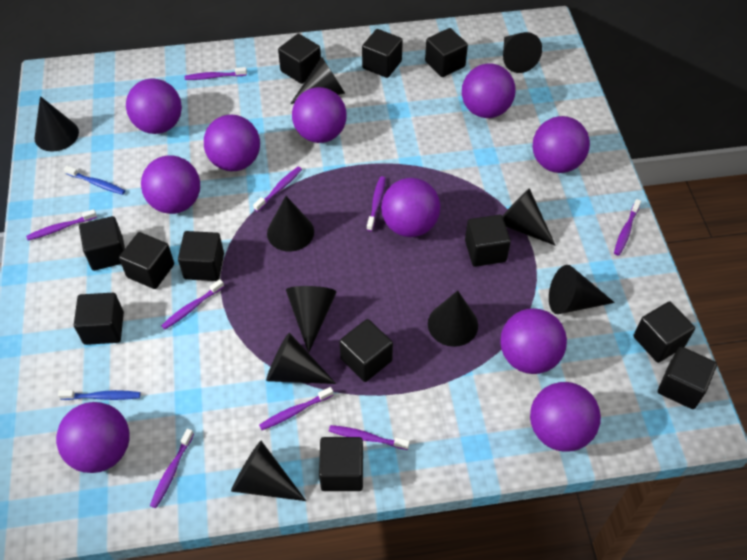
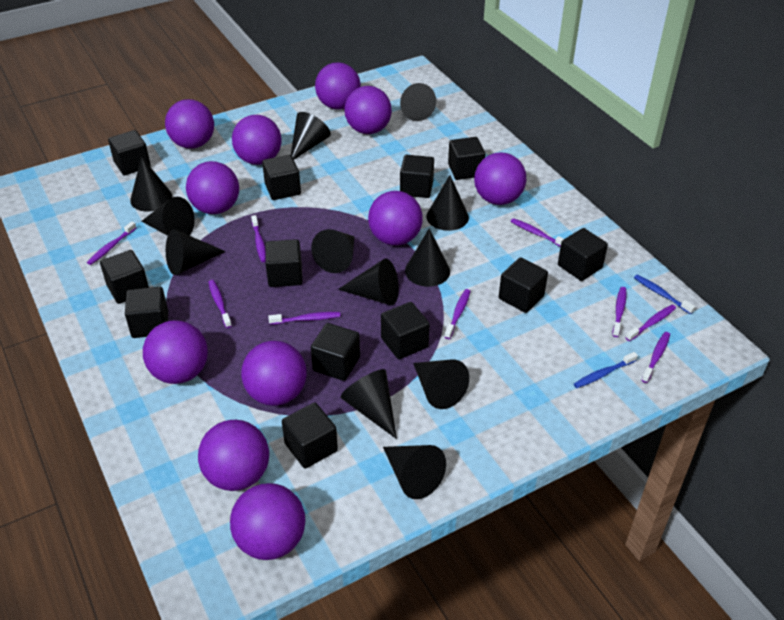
black cone: [35,96,79,151] [231,441,306,501] [266,333,336,384] [267,196,314,252] [286,286,337,353] [290,57,345,104] [428,291,478,347] [503,32,542,73] [503,188,556,246] [549,265,615,314] = 10 -> [130,157,172,212] [142,197,195,236] [166,229,226,275] [291,112,331,159] [311,229,355,273] [338,259,399,305] [340,369,397,439] [383,445,446,499] [400,83,436,121] [405,229,450,287] [413,360,469,409] [427,175,469,231] = 12
purple ball: [56,402,130,473] [126,79,182,134] [141,155,200,214] [204,115,260,171] [292,87,347,143] [381,178,440,237] [462,63,516,118] [500,308,567,374] [530,382,601,452] [533,116,590,173] = 10 -> [143,320,208,384] [165,99,214,149] [186,161,239,214] [198,420,269,491] [230,483,305,560] [232,115,282,165] [241,341,307,406] [315,63,361,110] [344,86,392,134] [368,191,423,246] [474,153,526,205] = 11

